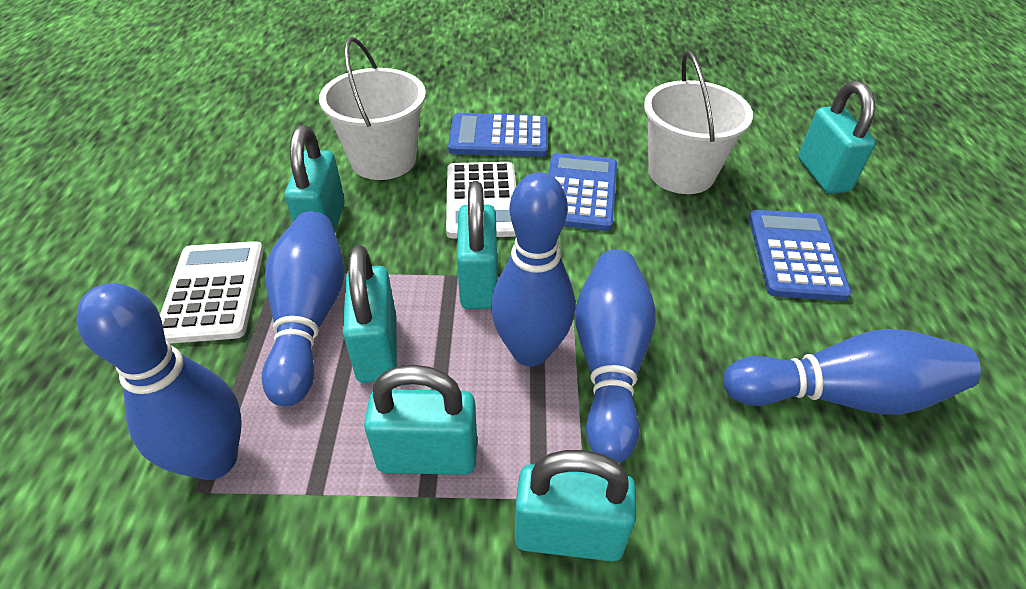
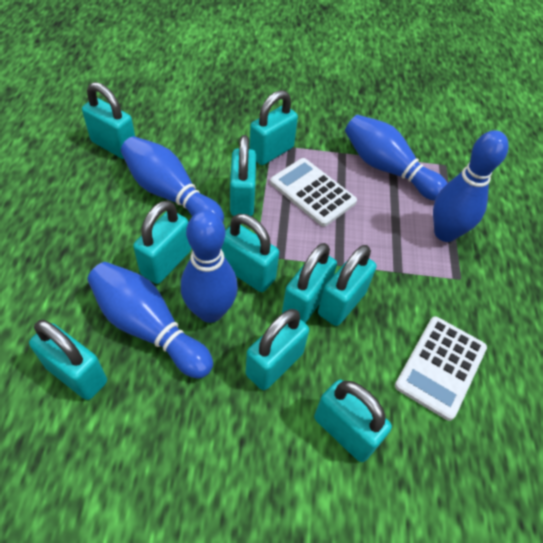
blue calculator: [448,113,548,157] [548,153,617,231] [749,210,851,301] = 3 -> none = 0
turquoise padlock: [285,125,345,232] [343,245,397,383] [364,365,477,475] [457,181,497,309] [515,450,636,561] [798,81,876,194] = 6 -> [29,320,107,400] [82,82,135,159] [133,200,191,284] [221,214,279,292] [230,135,256,216] [246,309,309,390] [249,90,298,165] [282,243,337,323] [314,380,392,462] [318,245,377,326] = 10
white bucket: [319,37,426,180] [644,50,753,194] = 2 -> none = 0

